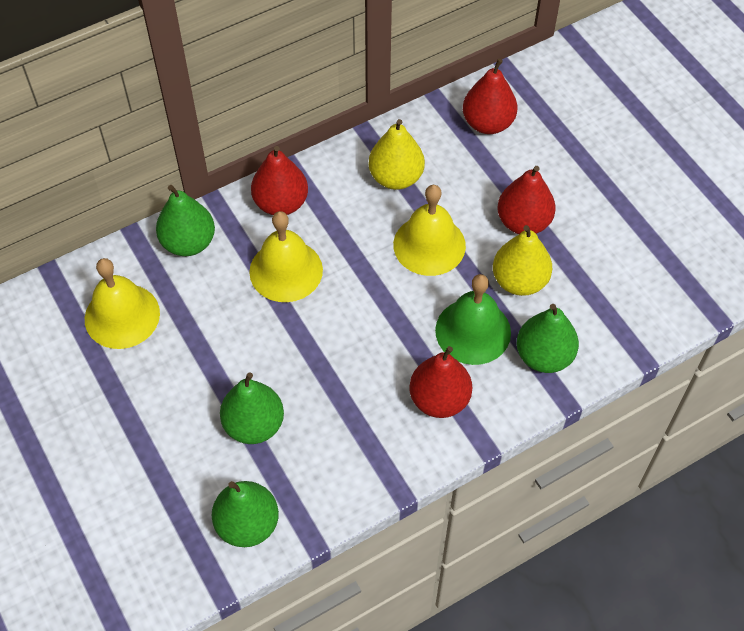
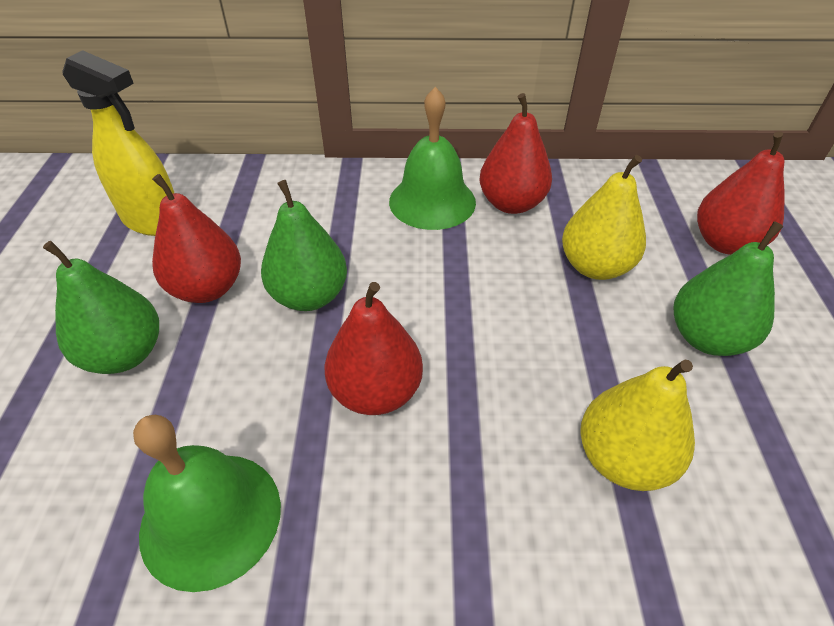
green bell: [435,274,511,365] = 1 -> [133,415,281,592] [389,87,476,230] = 2
green pear: [156,185,215,256] [212,481,279,547] [220,372,284,444] [516,304,579,373] = 4 -> [43,241,159,374] [261,180,347,311] [674,221,784,356] = 3
yellow bell: [85,258,160,349] [249,211,323,302] [393,185,466,276] = 3 -> none = 0
yellow spray bottle: none = 0 -> [62,50,174,236] = 1

